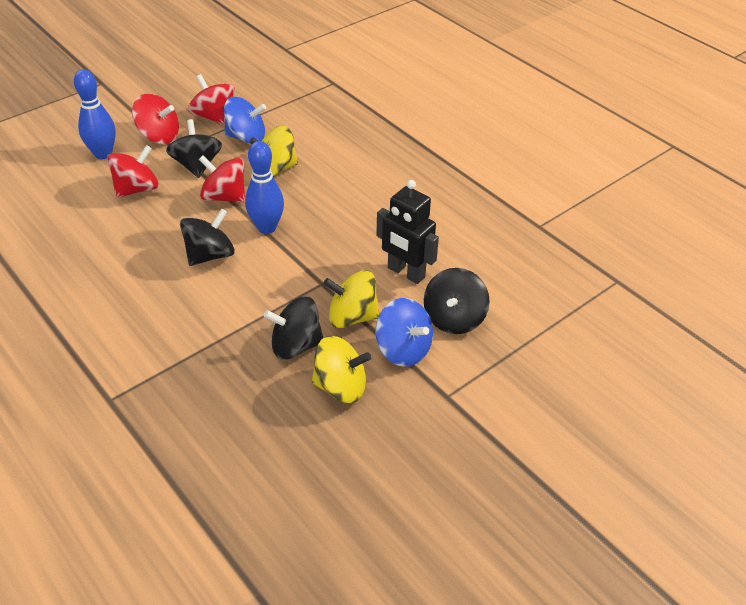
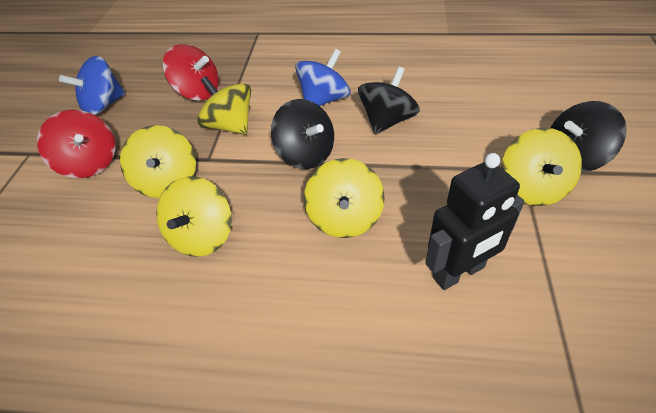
black spinning top: [166,119,222,178] [180,209,235,266] [264,296,323,360] [424,268,490,334] = 4 -> [271,99,334,169] [358,67,420,134] [551,101,627,172] = 3
blue bowling pin: [74,69,116,159] [245,141,284,234] = 2 -> none = 0
red spinning top: [107,145,159,198] [132,94,179,144] [188,74,235,125] [199,155,245,203] = 4 -> [37,110,115,178] [163,44,219,101] = 2
yellow spinning top: [250,126,298,177] [311,336,371,403] [323,270,379,328] = 3 -> [120,125,196,198] [156,176,232,257] [197,76,251,135] [304,158,385,238] [501,128,582,206] = 5

